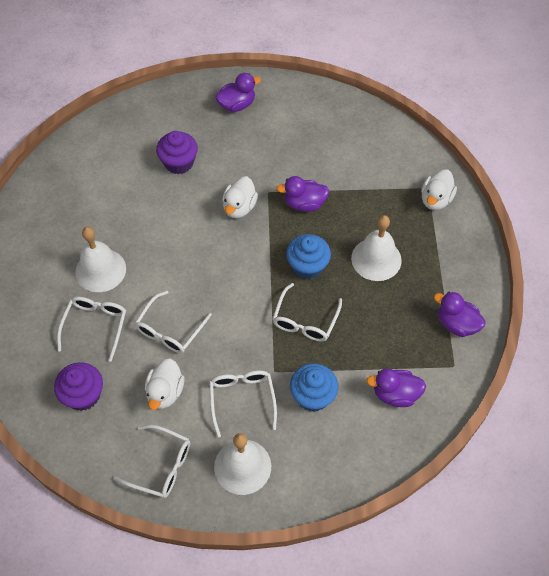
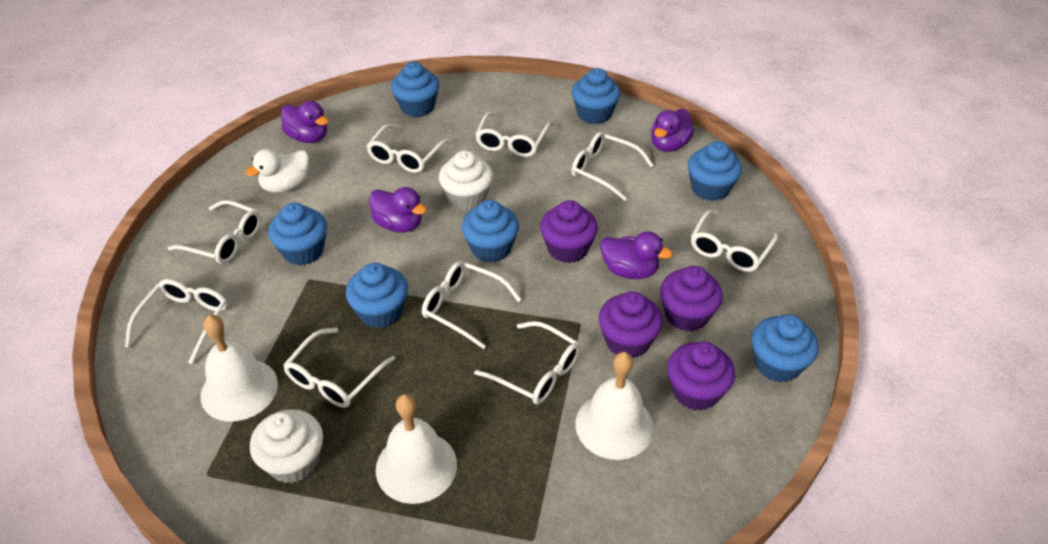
blue cupcake: [286,234,331,279] [290,363,338,412] = 2 -> [268,203,327,265] [346,263,408,328] [391,62,440,117] [461,200,519,263] [572,68,621,124] [688,141,742,201] [752,315,818,383] = 7
purple cupcake: [54,362,103,411] [156,131,198,174] = 2 -> [540,200,598,263] [599,291,663,358] [660,266,723,331] [667,342,735,411] = 4
white cupcake: none = 0 -> [250,409,323,483] [439,150,493,211] = 2
white duck: [145,358,185,410] [222,176,258,218] [421,169,457,210] = 3 -> [246,149,309,193] = 1
white glasses: [57,297,126,362] [113,425,190,498] [135,291,212,353] [209,370,277,437] [272,283,342,342] = 5 -> [125,279,228,364] [168,200,261,264] [283,328,396,408] [366,124,451,173] [422,261,522,349] [474,321,580,404] [475,112,551,157] [572,132,654,201] [691,210,778,272] = 9

